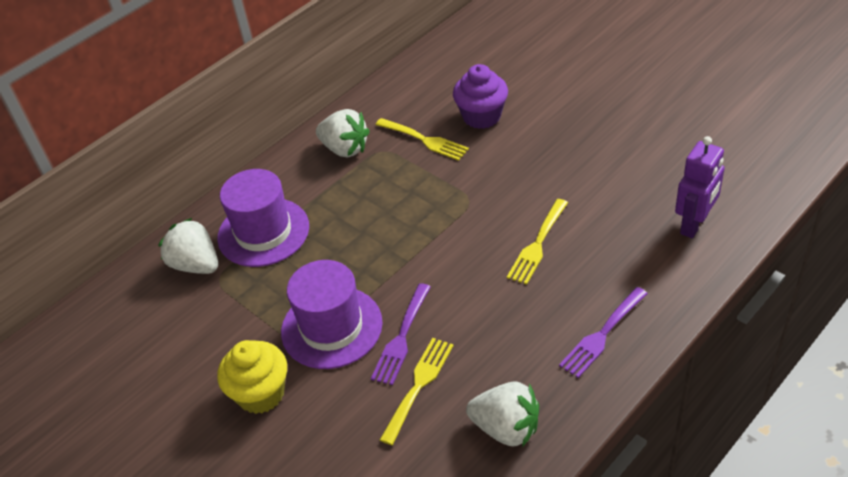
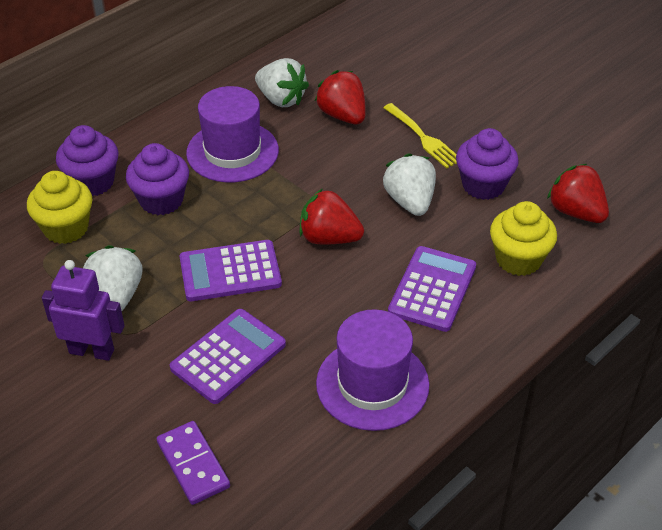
purple calculator: none = 0 -> [170,309,286,404] [180,240,282,301] [388,246,476,332] = 3
purple cupcake: [453,64,508,129] = 1 -> [56,125,118,196] [126,143,189,215] [456,128,519,200] = 3
purple domino: none = 0 -> [157,421,230,505] = 1
purple fork: [371,283,431,385] [559,287,648,378] = 2 -> none = 0
red strawberry: none = 0 -> [299,188,364,244] [315,70,366,124] [547,164,609,223] = 3
yellow cupcake: [218,340,287,414] = 1 -> [27,171,92,244] [490,201,557,276] = 2
yellow fork: [376,118,469,161] [380,338,454,445] [507,199,568,285] = 3 -> [383,103,457,169] = 1

